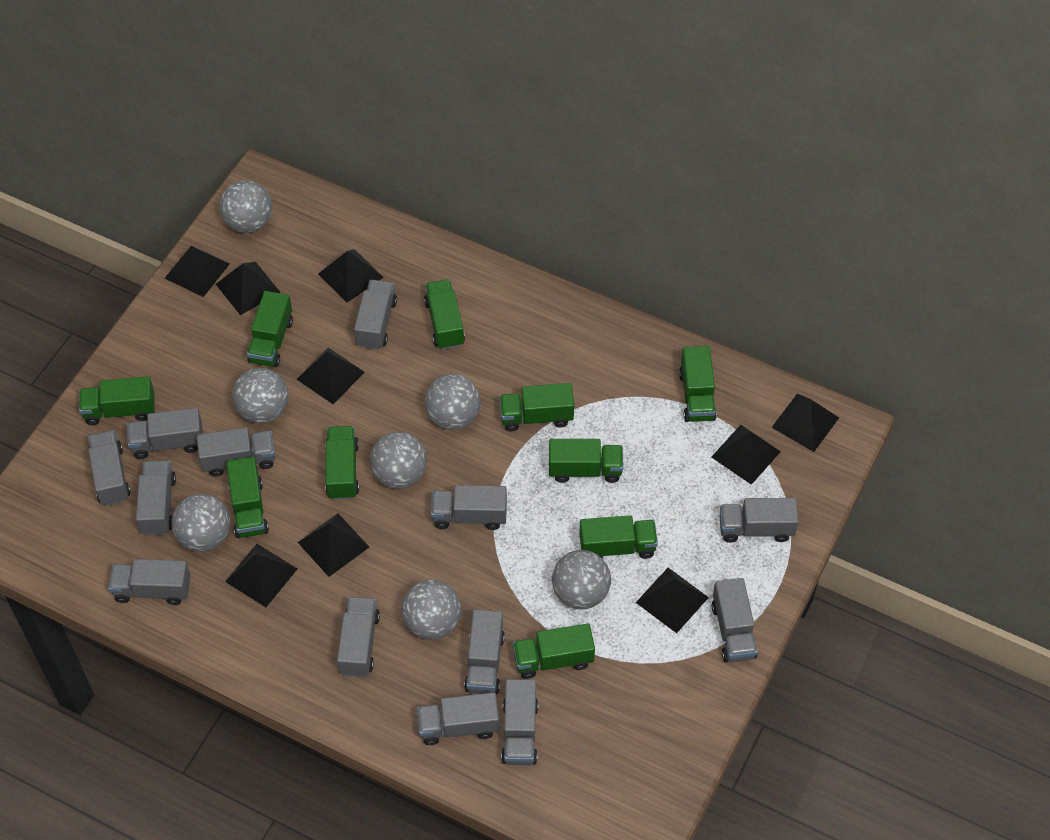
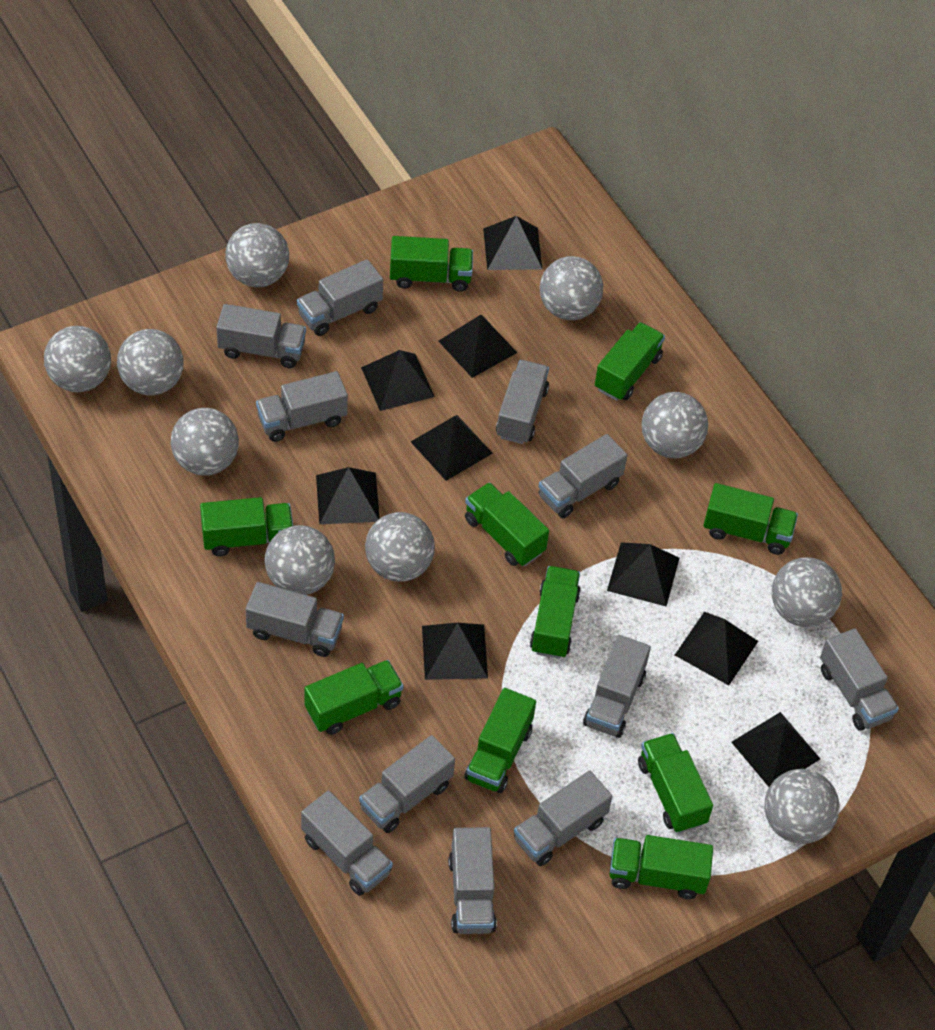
grey ball: [172,494,230,552] [219,180,272,233] [232,368,288,424] [370,432,427,489] [401,580,461,640] [425,374,481,430] [552,550,611,609] = 7 -> [44,326,111,392] [117,329,184,395] [171,408,239,476] [225,223,289,287] [265,525,335,595] [365,512,435,582] [540,256,603,320] [642,392,708,458] [764,769,840,844] [772,557,842,627] = 10
grey truck: [88,430,131,506] [108,559,190,605] [127,408,203,459] [136,460,176,535] [197,428,275,477] [337,597,380,677] [354,280,397,350] [417,692,499,745] [431,485,507,530] [464,610,505,694] [501,679,538,765] [712,578,758,663] [720,498,799,543] = 13 -> [217,304,306,368] [246,582,344,657] [256,371,348,442] [297,259,383,336] [301,790,393,896] [359,735,455,833] [448,827,497,934] [496,360,549,444] [514,770,612,866] [538,434,627,518] [583,635,651,738] [820,628,899,731] = 12

